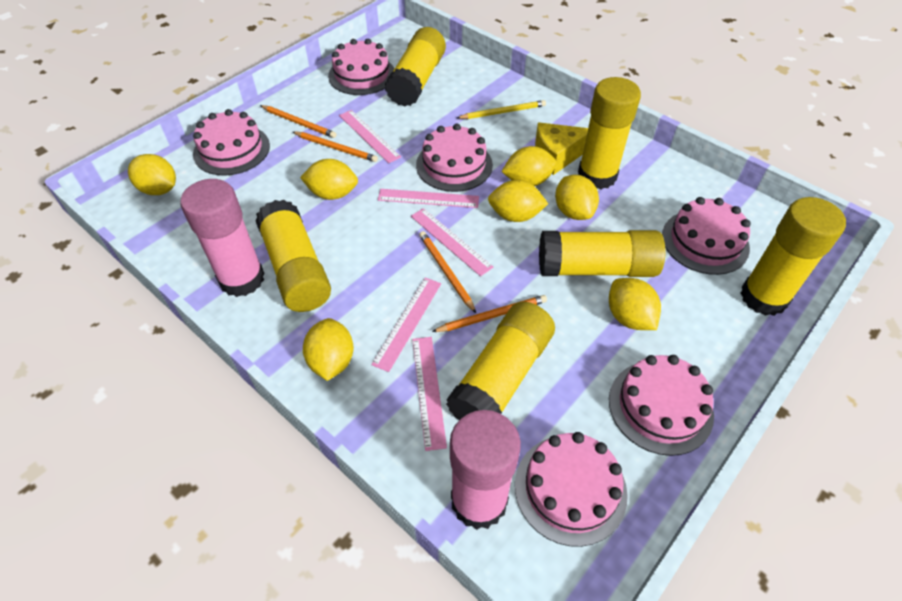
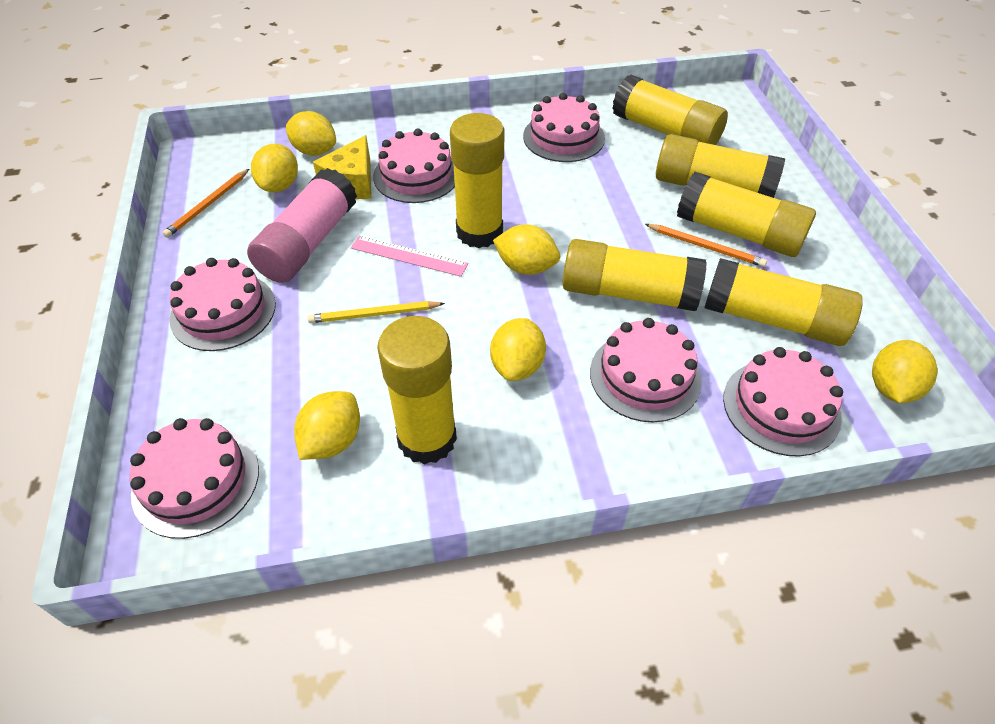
orange pencil: [260,105,336,138] [293,131,378,162] [419,231,476,313] [432,295,547,332] = 4 -> [163,169,249,238] [645,224,767,267] = 2
pink glue stick: [180,179,264,297] [450,410,521,530] = 2 -> [247,168,357,283] = 1
pink ruler: [339,110,401,163] [371,278,441,372] [378,189,479,208] [411,208,493,277] [412,337,447,451] = 5 -> [351,235,469,277] = 1
yellow glue stick: [255,200,331,312] [385,27,446,107] [446,301,555,420] [539,230,666,277] [578,77,641,189] [740,197,846,316] = 6 -> [377,316,457,465] [450,113,504,248] [563,239,707,311] [612,75,728,145] [656,134,785,198] [677,172,816,257] [704,258,863,346] = 7
yellow lemon: [128,154,176,195] [300,159,358,200] [303,318,354,381] [488,180,548,222] [501,146,557,186] [555,175,599,220] [609,278,661,330] = 7 -> [251,144,298,192] [286,111,336,156] [294,391,360,460] [490,318,546,381] [493,224,560,275] [872,340,938,403] = 6

